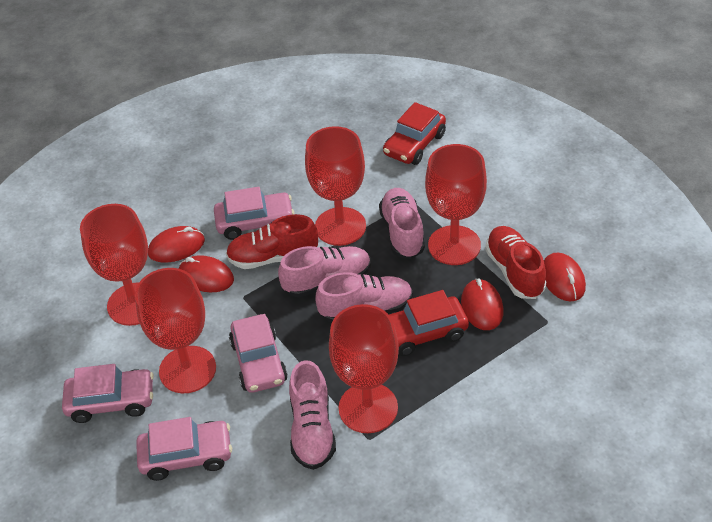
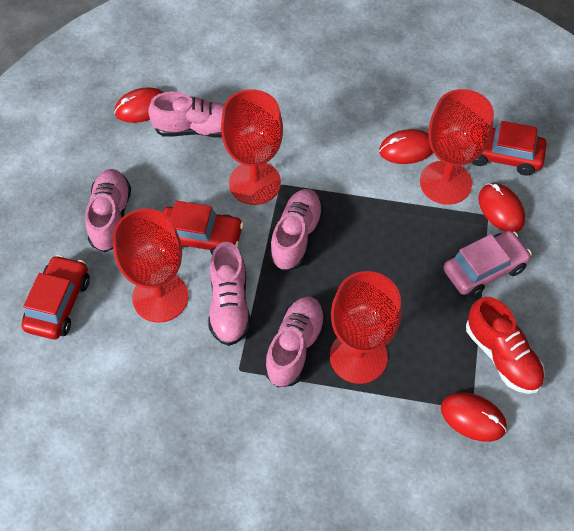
pink car: [62,364,154,423] [136,417,232,481] [214,187,294,240] [229,314,288,393] = 4 -> [444,231,532,297] = 1
pink shoe: [278,246,371,297] [289,360,336,470] [316,272,413,323] [379,188,425,259] = 4 -> [85,169,131,252] [148,92,224,138] [208,242,251,346] [264,296,326,387] [269,189,324,271] = 5
red car: [383,102,446,165] [389,290,469,356] = 2 -> [22,255,90,339] [162,201,244,254] [471,121,547,176] = 3
red goblet: [80,204,148,326] [135,268,216,393] [305,126,366,246] [329,304,399,433] [425,144,487,265] = 5 -> [113,208,189,323] [221,89,283,205] [330,271,402,384] [420,89,494,205] = 4
red shoe: [226,214,318,269] [485,226,546,299] = 2 -> [466,297,545,394] = 1

